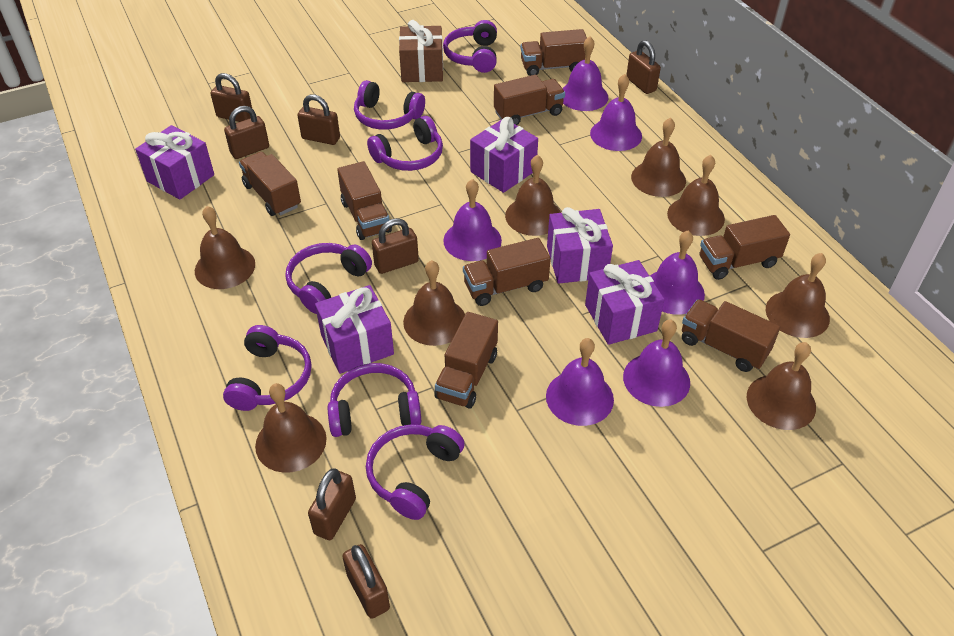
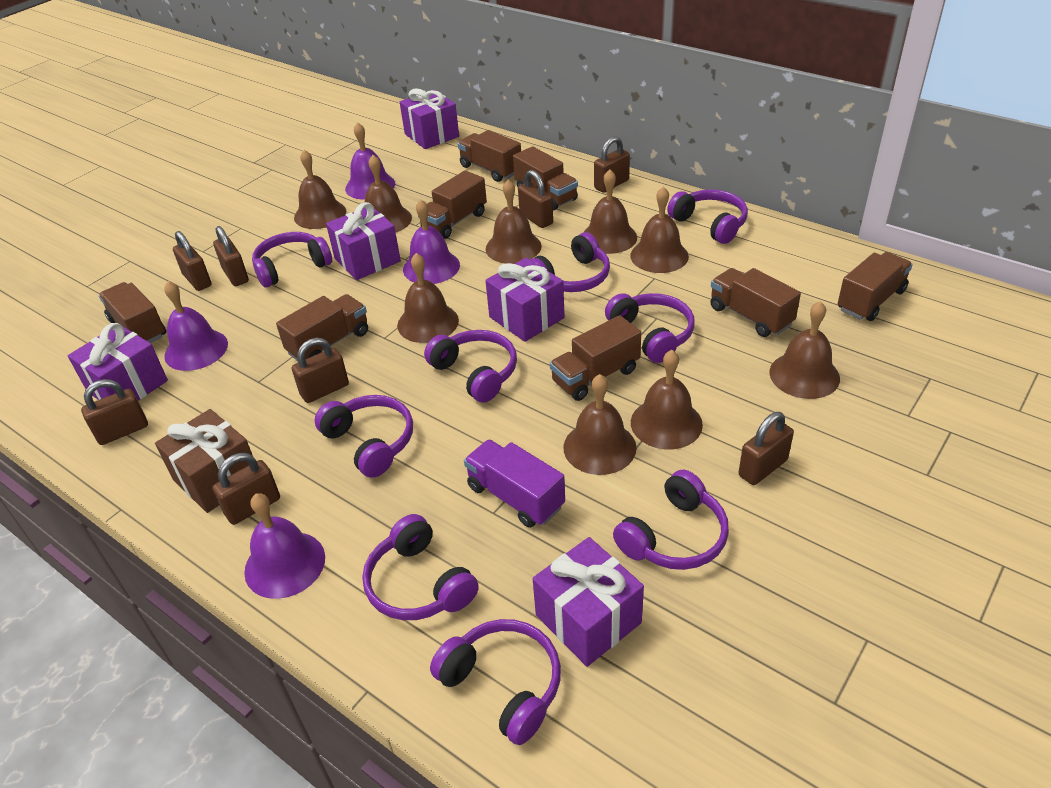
brown bell: [195,206,255,289] [255,383,327,473] [403,260,465,346] [505,155,561,236] [631,117,686,197] [667,155,725,236] [747,342,816,430] [766,253,830,338] = 8 -> [294,150,346,229] [365,155,412,232] [397,253,459,343] [486,180,542,264] [563,374,637,475] [584,169,637,254] [631,186,689,273] [631,350,703,449] [769,301,840,399] = 9
brown padlock: [210,73,252,122] [224,106,269,159] [297,95,340,145] [308,469,356,540] [342,544,390,619] [372,218,419,274] [626,40,661,94] = 7 -> [81,379,148,445] [173,231,212,291] [212,453,280,525] [213,226,249,286] [292,338,349,403] [518,170,553,228] [594,136,630,193] [738,412,794,485] = 8
purple bell: [443,179,502,261] [546,338,614,426] [563,36,608,111] [590,74,642,151] [623,320,690,407] [650,231,705,315] = 6 -> [164,281,228,371] [244,493,325,599] [345,122,395,200] [403,199,460,284] = 4
purple headphones: [223,325,312,411] [285,243,372,314] [328,363,421,437] [354,80,425,130] [366,424,465,520] [367,116,443,171] [443,20,497,73] = 7 -> [252,232,332,288] [315,395,413,478] [362,514,479,620] [424,330,517,403] [430,619,561,745] [530,232,610,292] [605,293,695,363] [613,470,729,570] [667,189,748,244] = 9
purple truck: none = 0 -> [464,439,565,528] = 1

